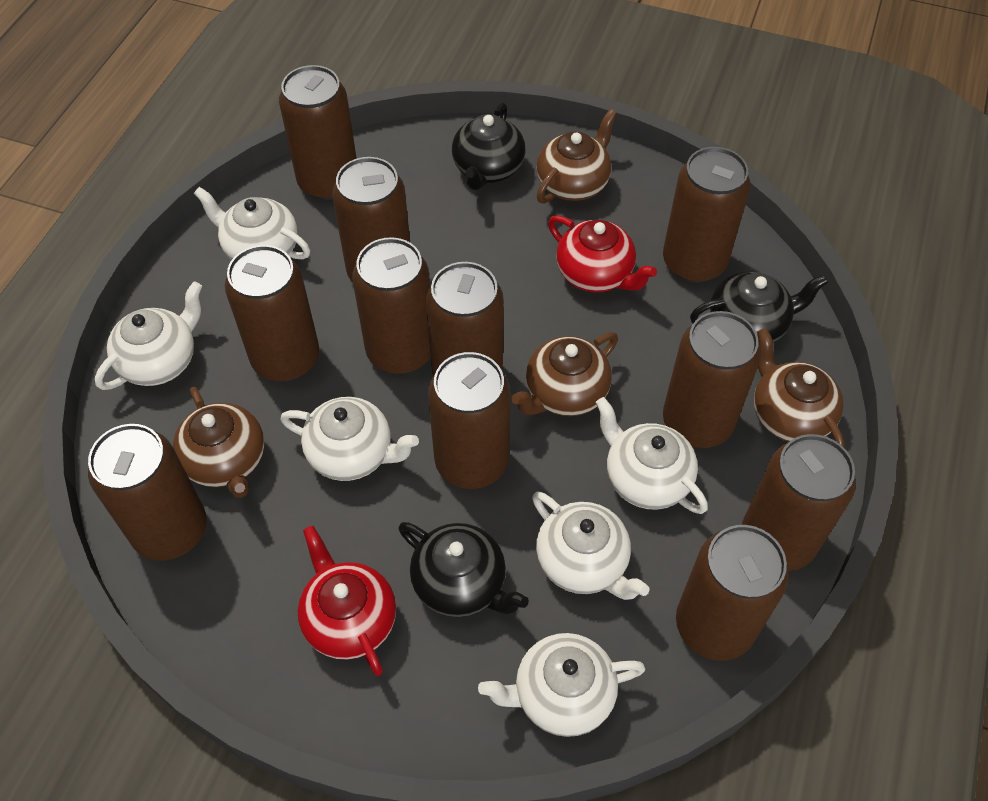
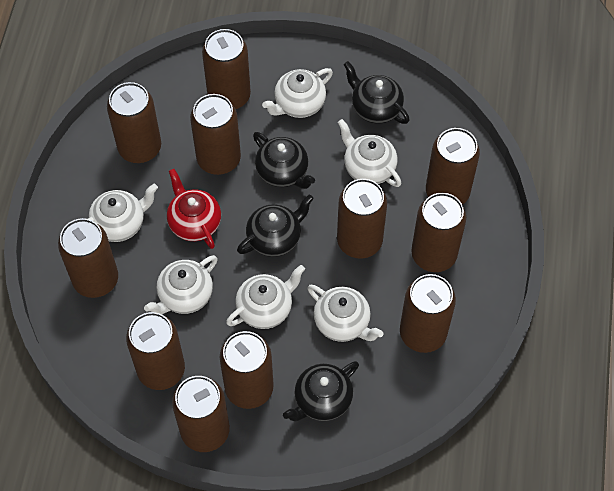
black teapot: [398,522,529,617] [452,102,526,190] [690,272,828,343] = 3 -> [237,194,314,257] [253,132,315,189] [283,361,359,421] [344,61,410,124] = 4
brown teapot: [173,387,264,498] [511,332,618,416] [536,109,617,204] [754,328,845,447] = 4 -> none = 0
red teapot: [298,526,396,676] [548,215,657,292] = 2 -> [167,169,221,249] = 1

